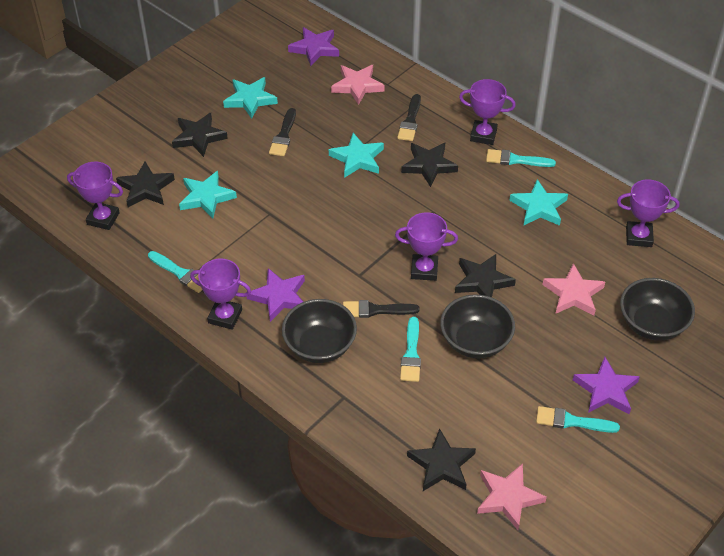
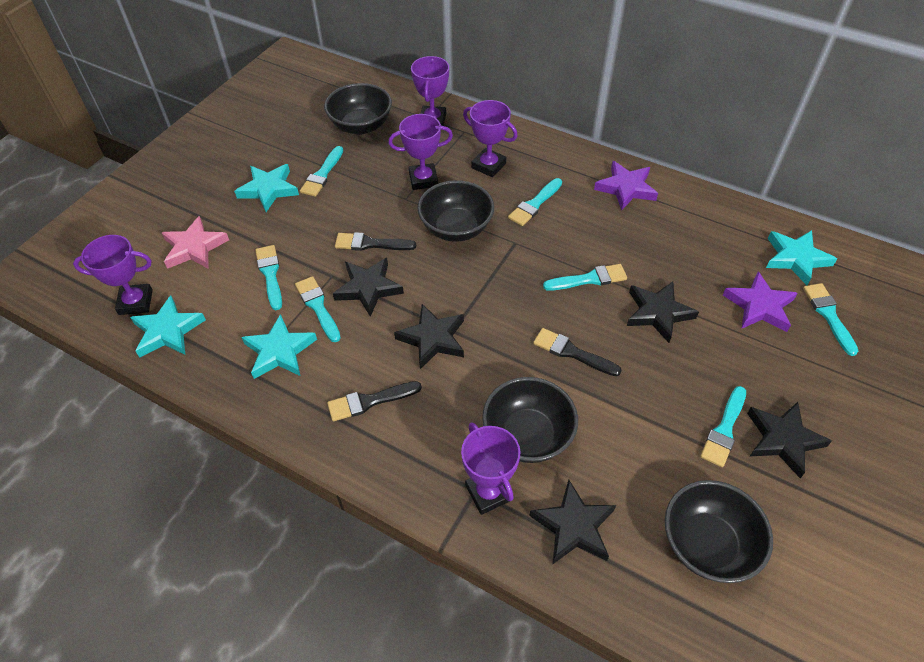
black bowl: [282,299,357,363] [440,294,515,358] [620,278,695,341] = 3 -> [324,83,392,134] [417,180,494,242] [482,377,578,463] [665,480,773,583] = 4
pink star: [331,65,385,105] [477,463,547,530] [542,263,605,316] = 3 -> [162,216,229,269] = 1
purple star: [246,268,305,322] [288,27,339,66] [573,357,640,414] = 3 -> [594,161,658,210] [723,272,798,332] = 2
turquoise brush: [148,251,202,293] [400,317,421,382] [486,149,556,167] [536,406,620,433] = 4 -> [255,245,282,310] [295,276,341,342] [300,146,343,197] [508,178,562,226] [543,264,627,291] [700,386,746,467] [803,283,858,356] = 7

